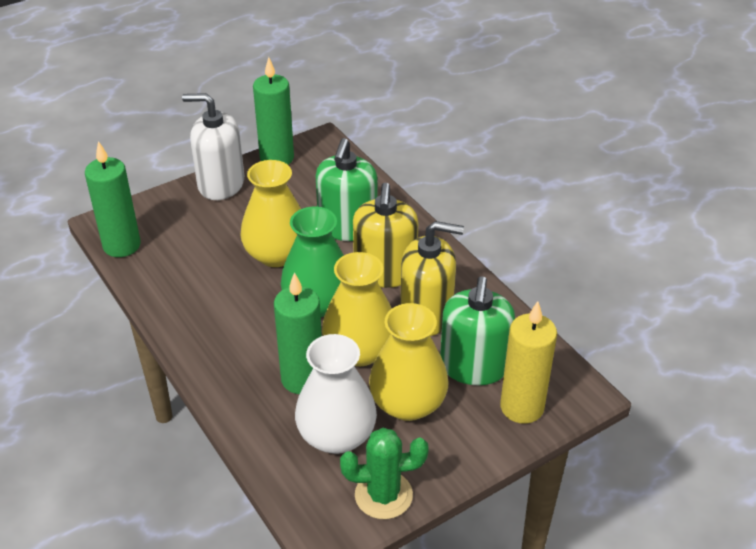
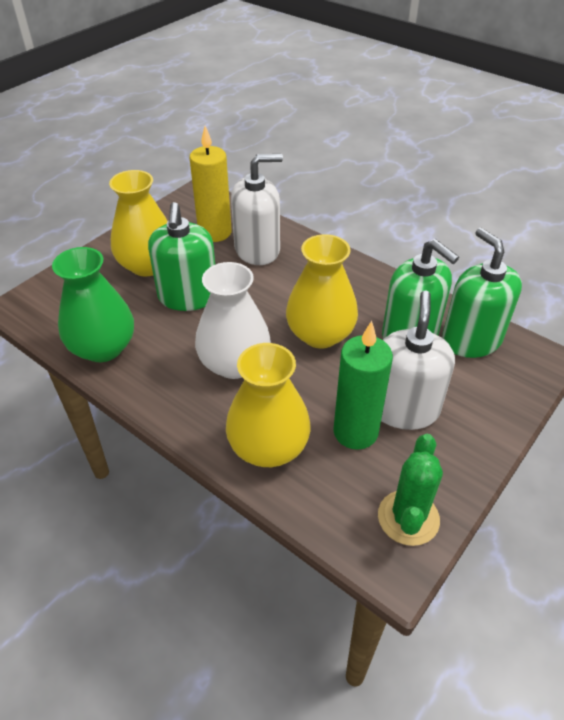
green candle: [85,141,141,257] [253,57,294,165] [274,272,322,394] = 3 -> [333,321,393,450] = 1
green soap dispenser: [316,138,377,241] [440,276,515,385] = 2 -> [148,202,215,311] [382,239,459,339] [442,228,522,358] = 3
white soap dispenser: [182,93,244,200] = 1 -> [231,154,283,265] [381,290,455,430] = 2
yellow soap dispenser: [353,183,418,288] [400,221,464,336] = 2 -> none = 0

